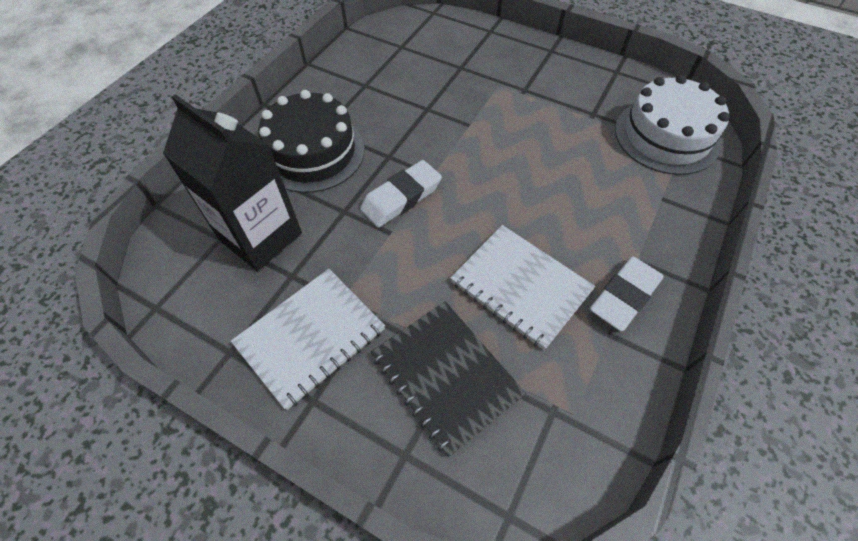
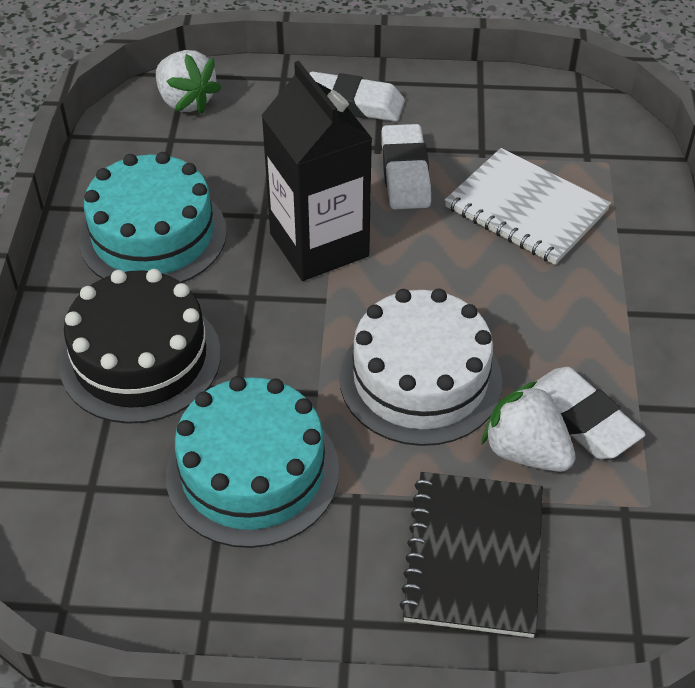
turquoise cake: none = 0 -> [79,152,227,283] [166,376,339,548] = 2
white eraser: [360,160,442,228] [590,256,664,331] = 2 -> [309,71,405,122] [381,124,431,209] [532,367,646,459] = 3
white notebook: [231,269,385,410] [450,225,595,350] = 2 -> [445,148,611,265] = 1
white strawberry: none = 0 -> [156,50,222,114] [482,381,575,472] = 2

